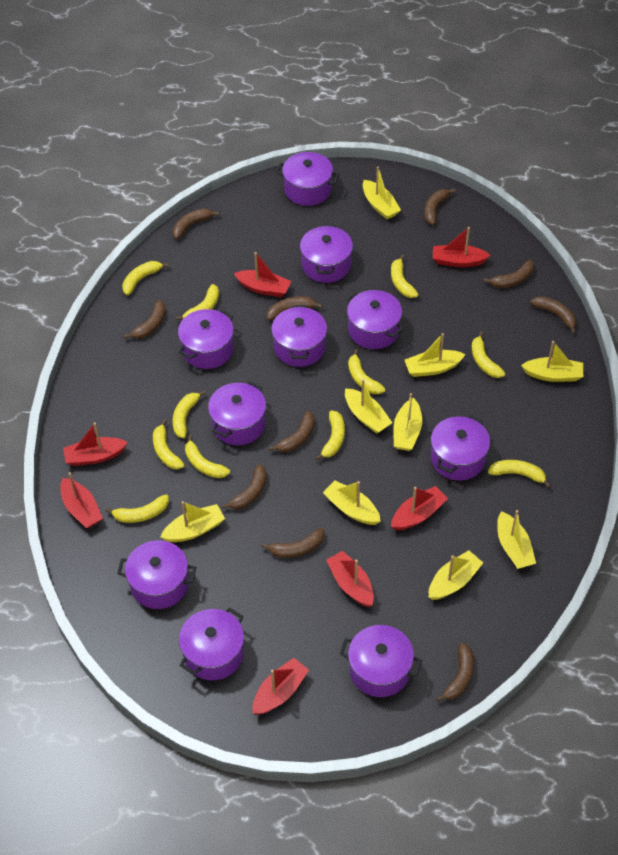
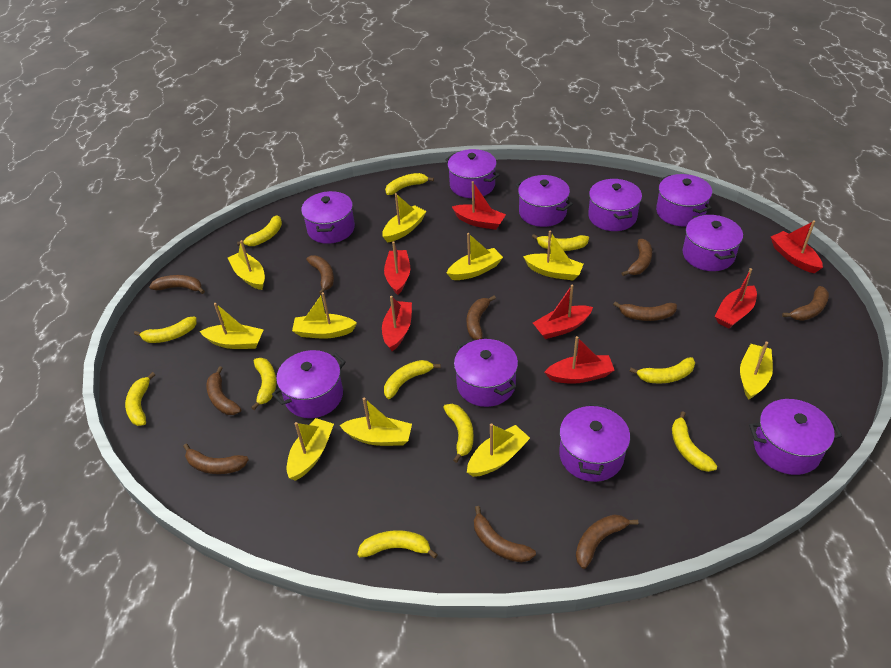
yellow boat: [160,501,225,542] [323,480,381,525] [345,379,392,434] [363,167,401,220] [394,393,422,451] [405,333,466,377] [429,550,483,600] [497,510,536,569] [521,341,583,382] = 9 -> [200,303,264,349] [228,240,265,290] [287,418,334,481] [292,292,357,339] [339,398,412,446] [382,193,427,242] [447,233,503,280] [467,423,530,477] [523,231,584,280] [740,342,773,400] = 10

